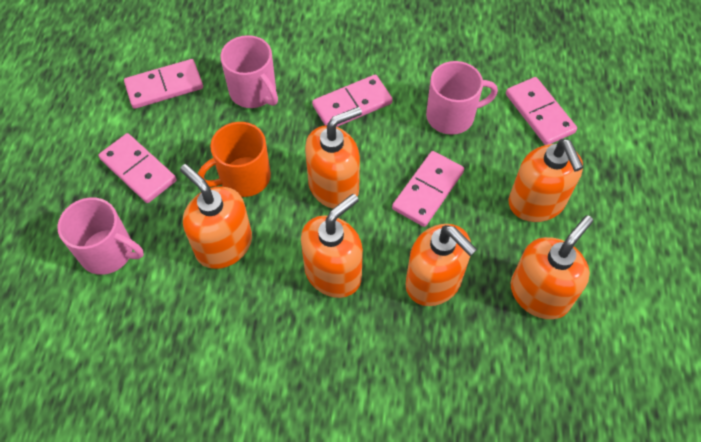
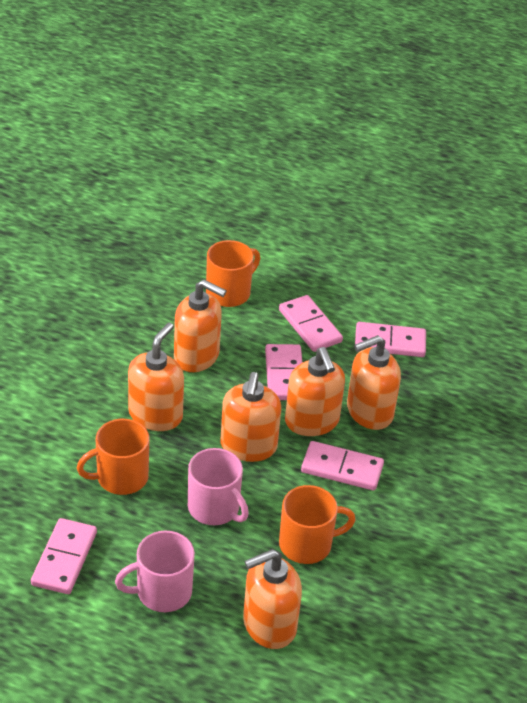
orange mug: [198,122,271,197] = 1 -> [77,419,149,495] [206,240,260,307] [279,485,355,564] = 3
pink mug: [57,197,144,275] [220,35,278,108] [426,61,498,135] = 3 -> [115,531,195,612] [188,448,249,525] = 2

